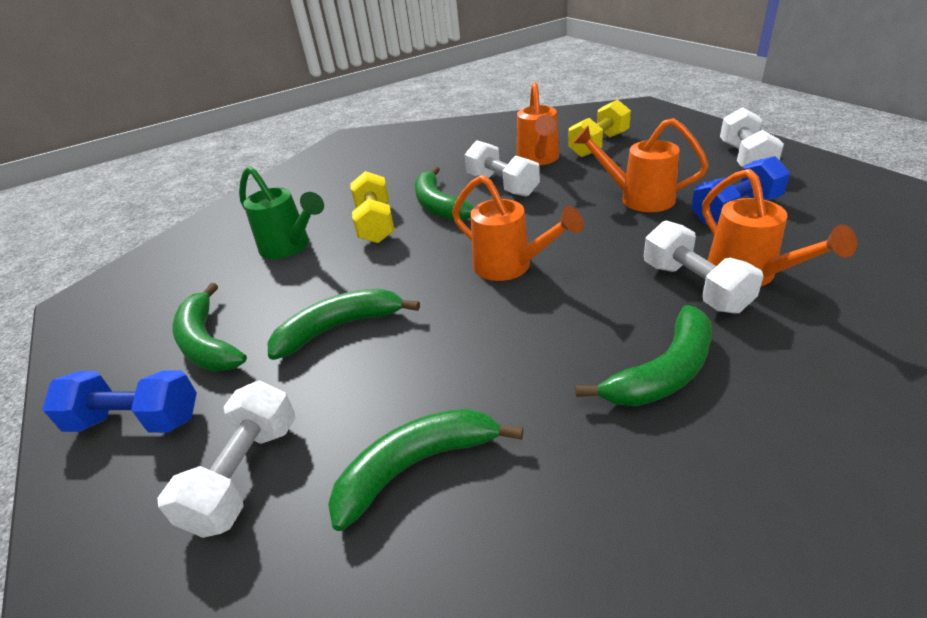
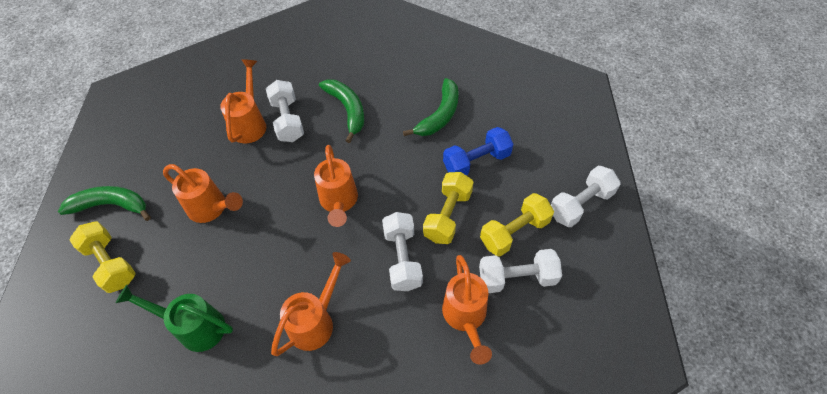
blue dumbbell: [42,370,197,433] [691,156,790,224] = 2 -> [443,127,513,175] = 1
green banana: [172,283,247,372] [267,288,420,360] [328,409,523,531] [415,166,474,221] [575,305,712,407] = 5 -> [58,186,151,221] [319,79,364,143] [403,78,459,136] = 3
orange watering can: [452,175,584,281] [517,82,559,165] [573,118,709,212] [702,169,857,286] = 4 -> [163,164,243,223] [220,59,266,143] [271,252,351,356] [314,145,358,227] [442,255,492,365] = 5
yellow dumbbell: [350,171,395,243] [568,100,631,157] = 2 -> [69,221,136,293] [423,172,474,244] [480,193,554,257] = 3

